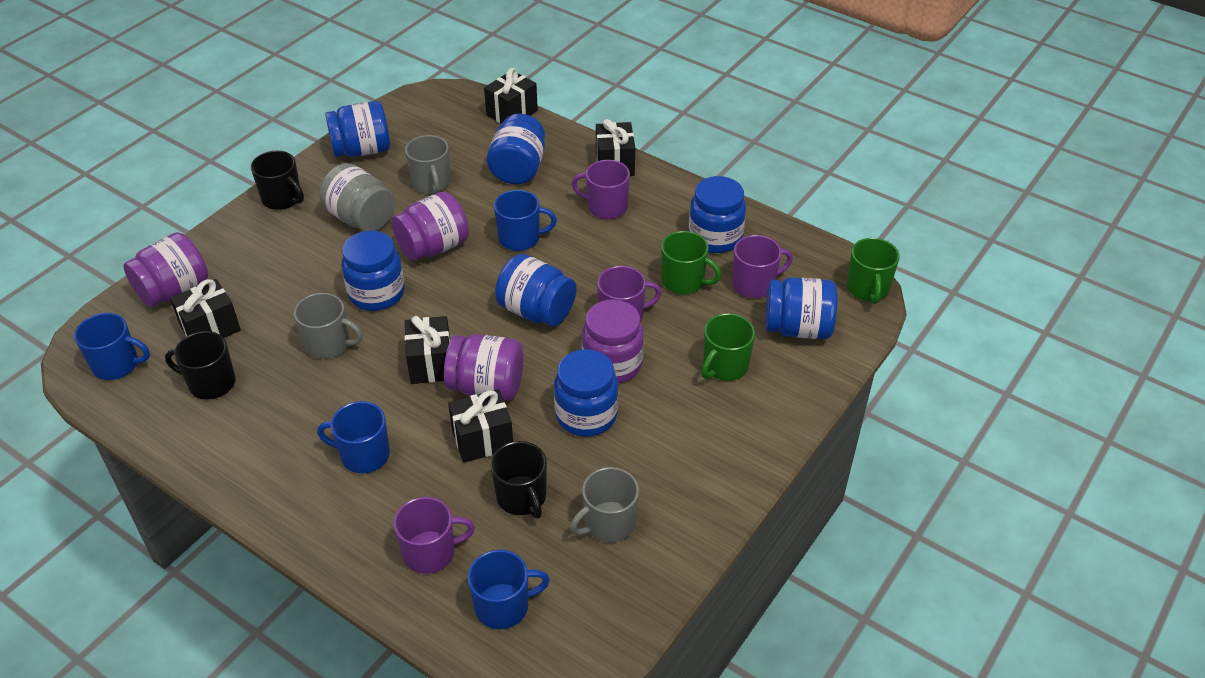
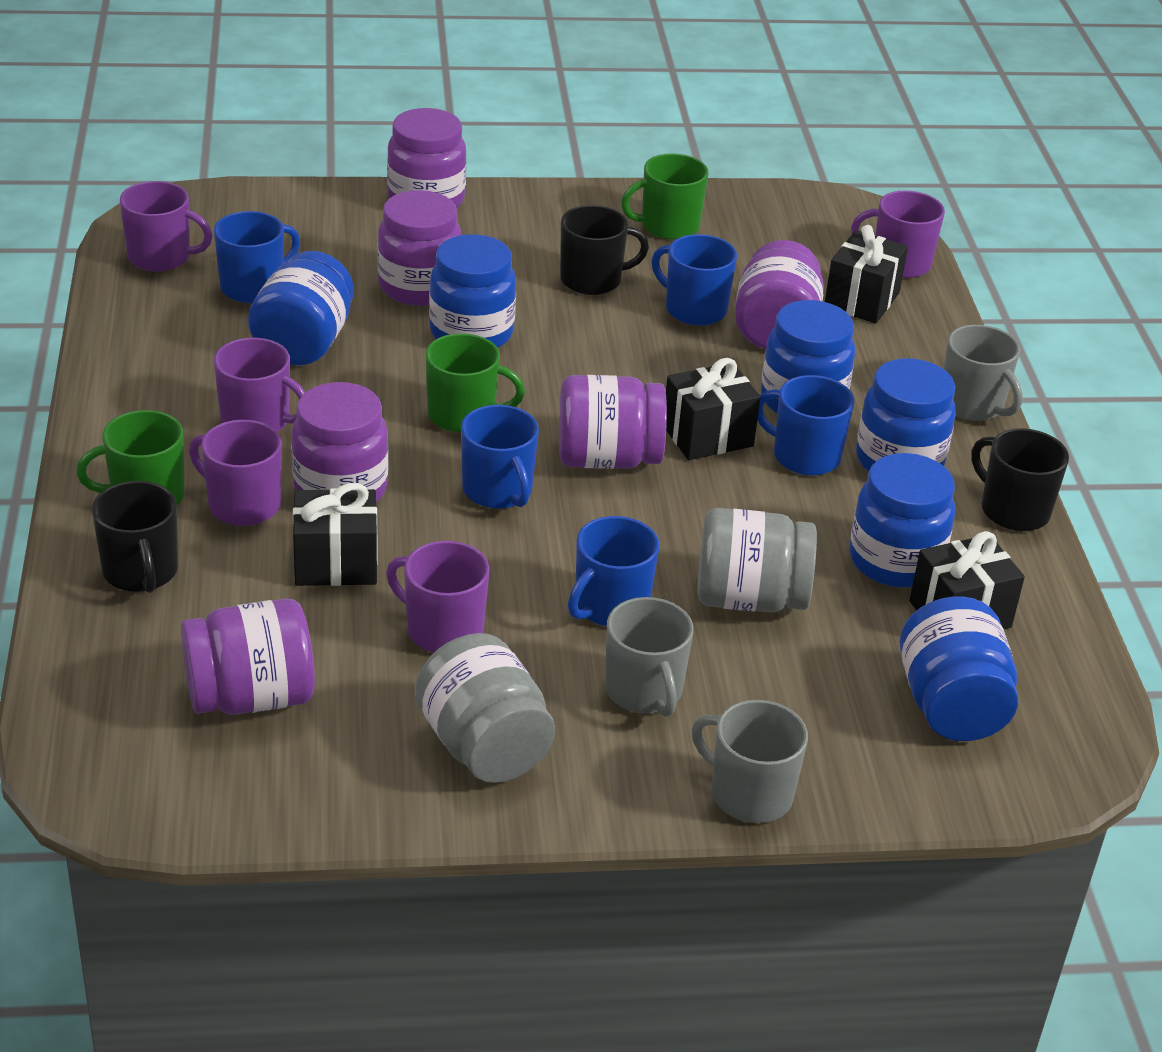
black gift: [170,279,241,338] [405,316,450,384] [448,389,513,463] [484,68,538,124] [596,119,635,176] = 5 -> [293,483,377,586] [666,358,761,460] [825,225,908,324] [909,531,1025,629] = 4
blue jar: [325,101,390,157] [341,231,405,311] [487,114,545,185] [495,254,576,326] [554,349,618,437] [689,176,746,253] [765,277,837,339] = 7 -> [248,251,354,365] [429,234,516,348] [761,300,855,413] [849,453,955,587] [856,358,956,472] [900,597,1019,741] = 6
blue mug: [74,313,150,380] [317,401,390,473] [468,550,550,629] [494,190,557,251] = 4 -> [214,211,300,303] [461,405,539,509] [568,516,660,626] [652,234,737,326] [758,375,854,476] = 5
grey jar: [319,163,395,231] = 1 -> [415,633,555,783] [697,508,817,613] = 2
purple jar: [123,232,208,307] [392,191,469,261] [444,334,524,401] [582,299,644,383] = 4 -> [181,599,315,715] [291,382,389,503] [378,190,462,306] [387,108,466,208] [559,375,667,469] [735,240,824,349] = 6
purple mug: [394,497,475,574] [572,160,630,219] [597,266,662,322] [732,235,793,298] = 4 -> [120,181,213,272] [189,420,282,526] [214,338,306,432] [386,541,489,653] [851,190,945,278] = 5

